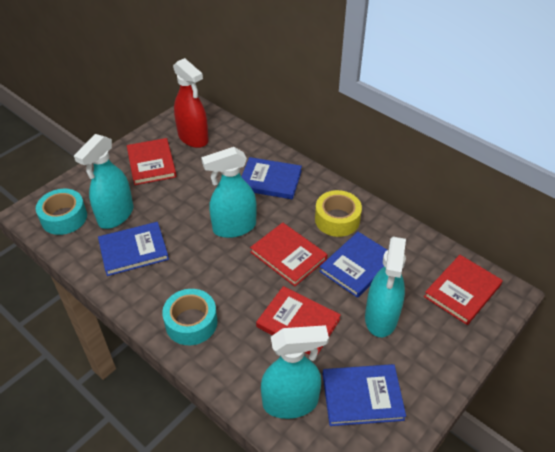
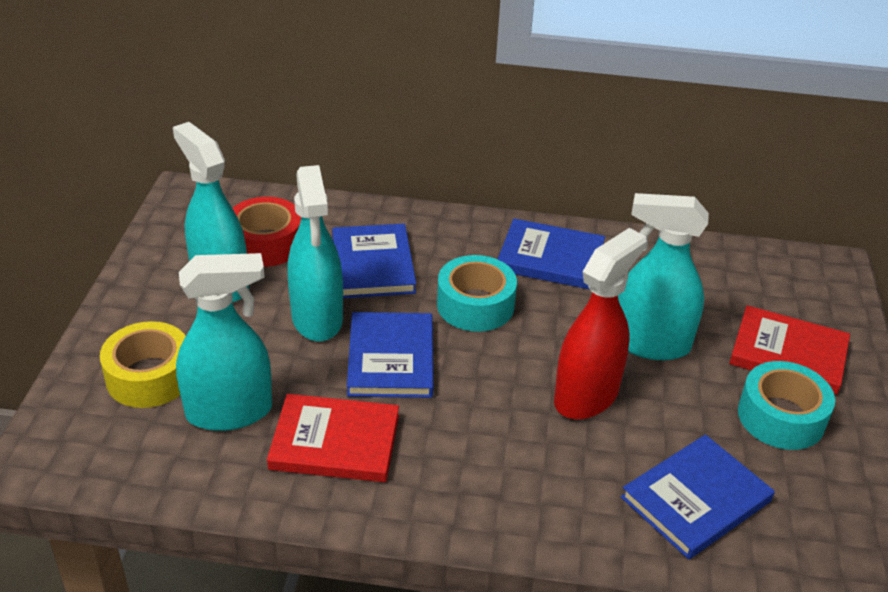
red book: [127,138,177,185] [250,222,328,286] [256,286,341,355] [424,255,503,325] = 4 -> [267,394,399,482] [729,305,850,395] = 2
red tape: none = 0 -> [233,197,301,267] = 1

